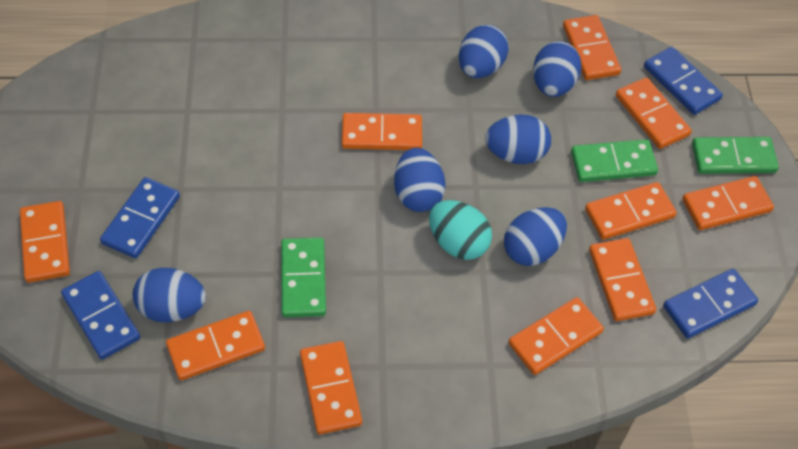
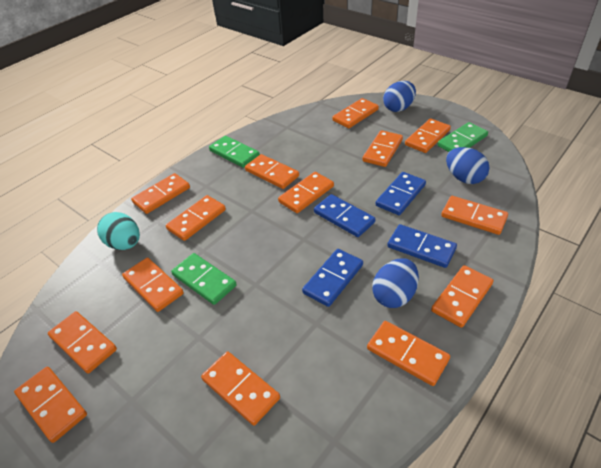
blue egg: [133,268,206,322] [394,148,446,212] [459,25,509,78] [485,114,551,164] [504,207,567,266] [533,41,582,97] = 6 -> [372,258,419,308] [383,81,416,112] [446,147,489,184] = 3
orange domino: [20,201,70,283] [166,311,265,380] [300,341,362,435] [342,113,422,150] [508,297,604,375] [563,15,621,80] [585,182,677,240] [589,238,656,321] [616,77,692,149] [682,176,774,230] = 10 -> [14,366,87,443] [48,311,117,373] [122,258,184,312] [131,173,190,214] [166,195,226,241] [201,351,280,426] [245,154,299,189] [278,172,334,213] [332,98,379,128] [362,130,403,167] [367,321,450,386] [405,119,451,153] [431,265,493,328] [441,196,508,235] = 14

